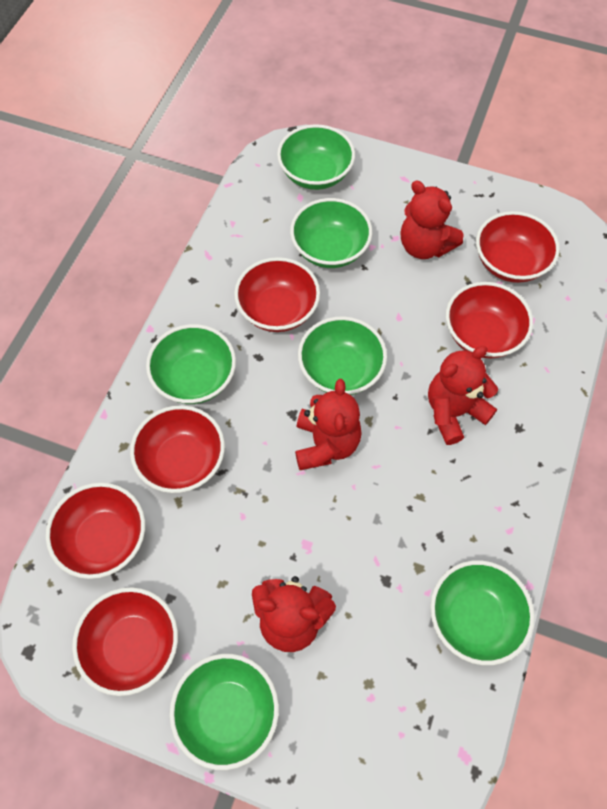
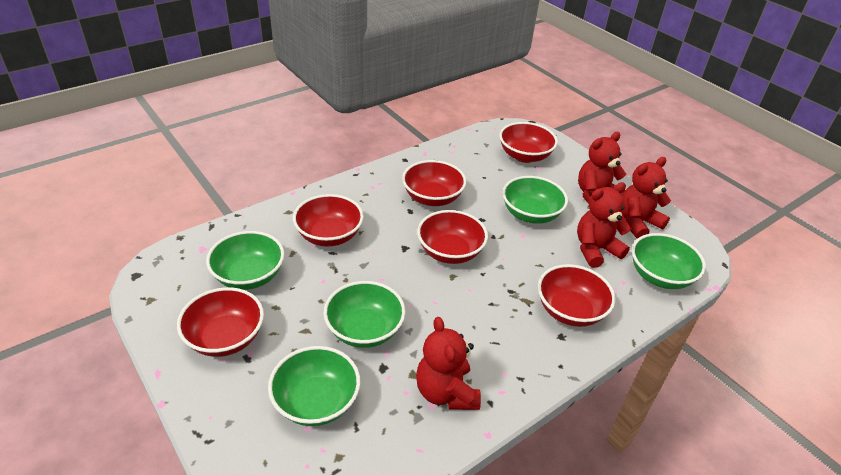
green bowl: [146,324,236,404] [170,654,279,770] [277,124,355,190] [290,198,372,268] [298,316,387,395] [430,561,535,665] = 6 -> [206,231,284,290] [268,346,360,426] [323,281,406,348] [502,176,568,224] [632,233,706,289] = 5

